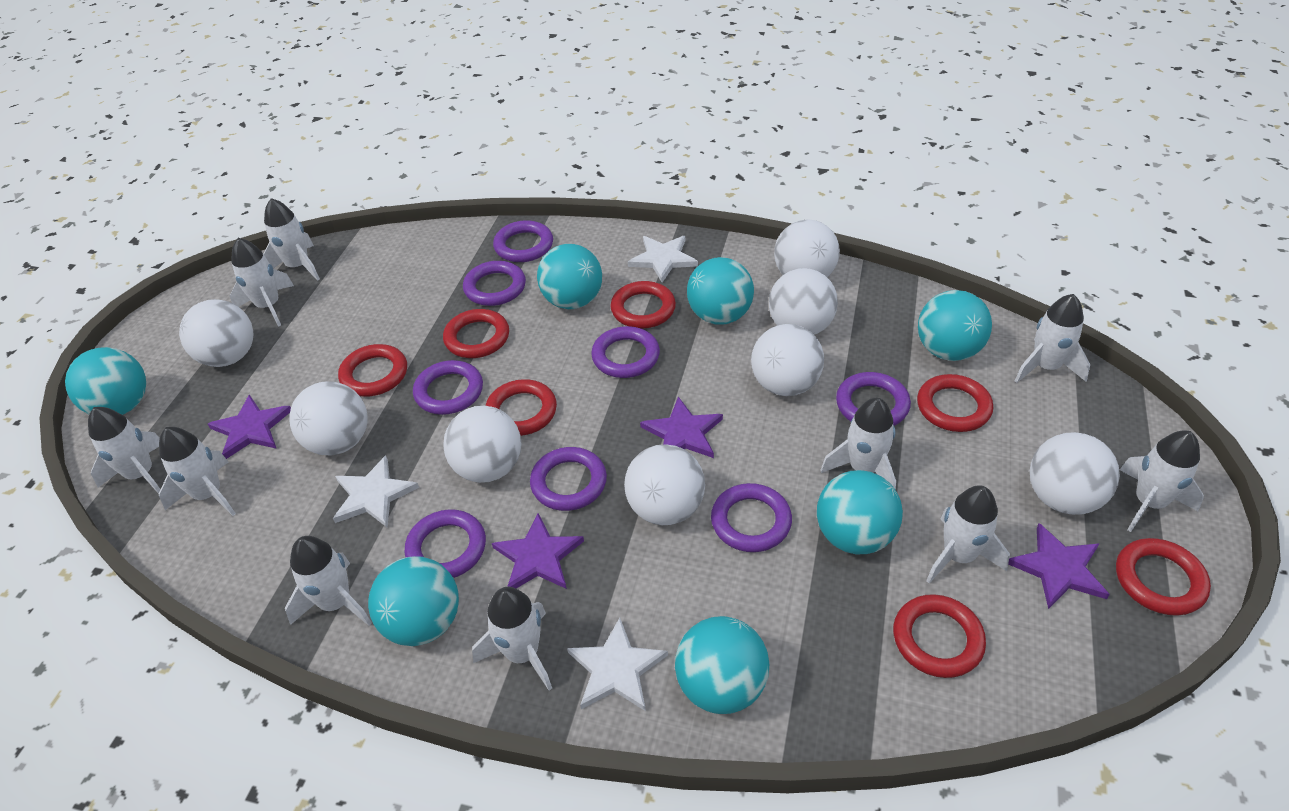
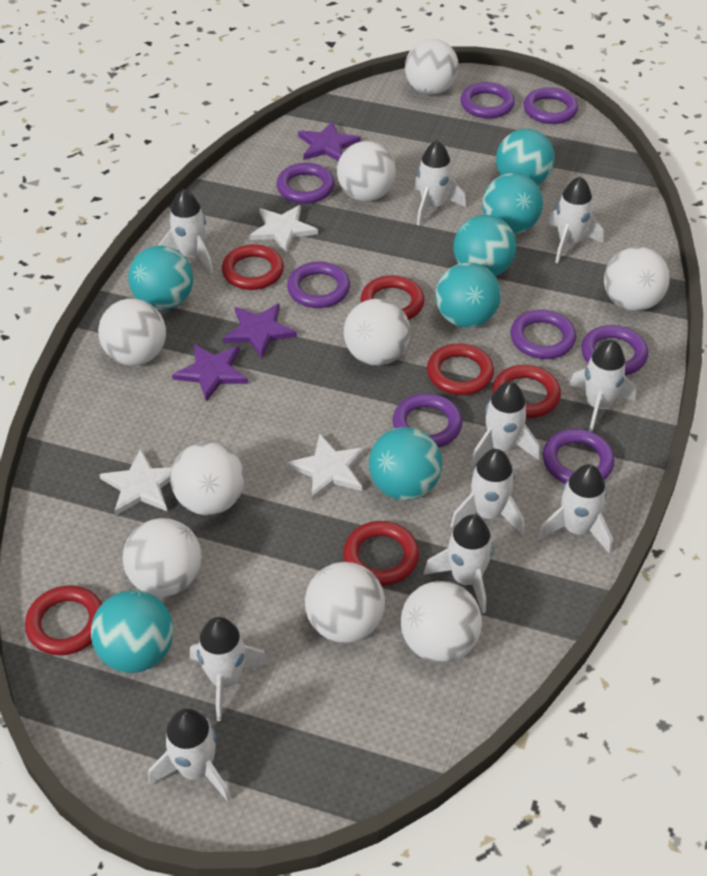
purple star: [208,395,291,459] [492,513,584,589] [640,397,723,458] [1008,523,1110,609] = 4 -> [172,344,248,402] [223,304,297,358] [298,121,360,161] = 3
red ring: [338,344,407,397] [443,309,509,358] [486,379,557,436] [610,281,676,329] [893,594,986,678] [917,374,993,432] [1116,538,1211,616] = 7 -> [25,585,102,655] [222,244,284,290] [343,521,419,586] [361,275,425,320] [427,343,494,395] [492,365,561,418] = 6
white ball: [179,299,253,367] [289,381,368,456] [443,406,522,483] [624,444,705,525] [751,324,824,396] [769,268,838,335] [774,220,840,277] [1030,432,1120,515] = 8 -> [98,299,166,366] [123,518,202,597] [170,441,245,515] [305,562,385,643] [337,141,396,201] [344,299,410,366] [401,581,482,663] [405,39,459,95] [604,246,670,311] = 9

